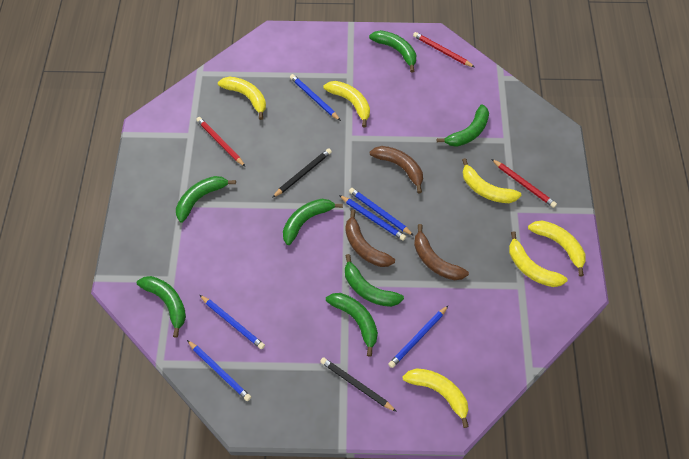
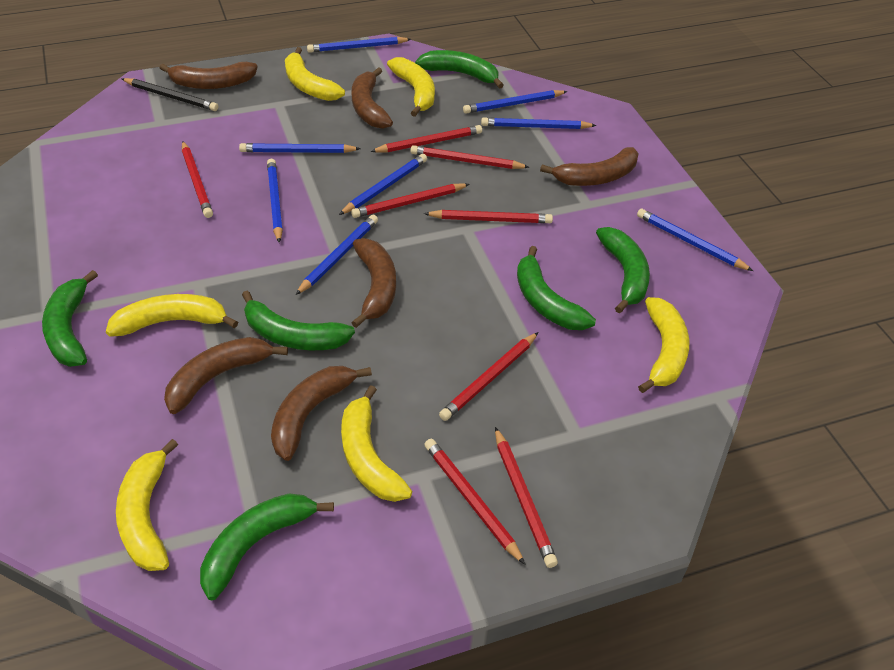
black pencil: [272,148,332,198] [320,357,397,412] = 2 -> [122,78,218,111] = 1
blue pencil: [187,340,251,401] [200,295,265,349] [290,74,341,121] [339,195,406,241] [349,188,414,236] [388,305,449,368] = 6 -> [239,143,361,153] [267,159,283,243] [296,215,378,295] [307,37,411,53] [339,154,427,215] [463,90,568,114] [481,117,597,129] [637,209,753,271] = 8
brown banana: [345,210,395,267] [370,146,423,193] [414,224,469,280] = 3 -> [159,62,258,89] [164,337,288,414] [271,366,372,461] [351,238,396,328] [352,67,393,129] [540,147,639,186] = 6
green banana: [137,276,186,337] [176,176,236,223] [283,199,343,245] [326,293,378,357] [345,254,404,307] [369,30,416,73] [437,104,489,147] = 7 -> [42,270,98,367] [200,494,334,600] [242,290,355,350] [415,50,504,89] [517,246,596,330] [596,227,650,313] = 6
red pencil: [196,117,245,166] [413,32,474,67] [492,159,557,208] = 3 -> [182,141,213,218] [351,183,469,218] [370,125,482,153] [410,145,529,169] [424,210,553,223] [424,439,526,565] [439,332,538,421] [495,427,558,568] = 8

